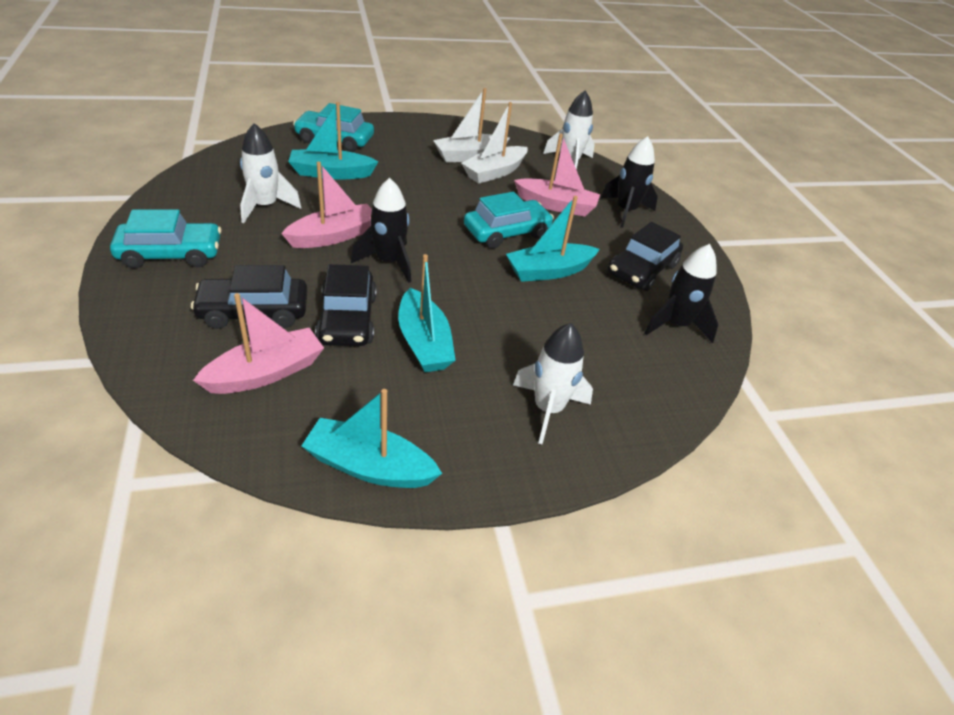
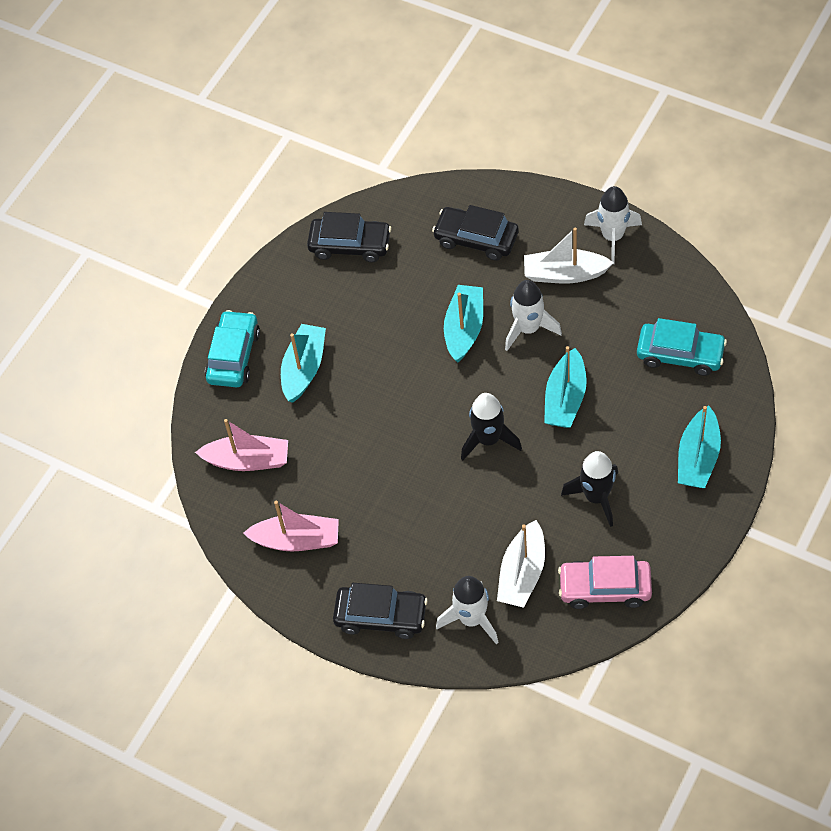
black rocket: [351,178,411,283] [601,136,658,228] [644,244,718,343] = 3 -> [461,393,522,460] [561,451,618,527] = 2
pink boat: [193,293,324,394] [281,161,372,248] [514,133,600,217] = 3 -> [195,419,288,471] [243,501,339,551] = 2
pink car: none = 0 -> [558,556,652,609] = 1
turquoise car: [110,210,222,268] [293,103,374,152] [464,192,554,249] = 3 -> [205,310,260,387] [637,318,727,376] = 2

